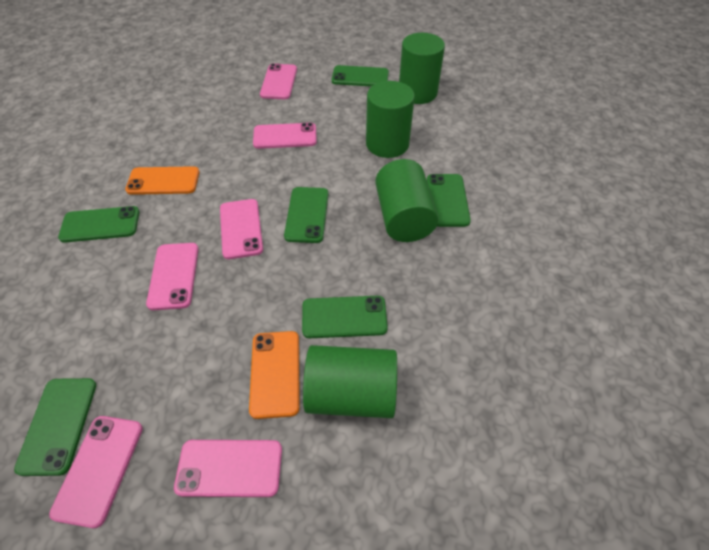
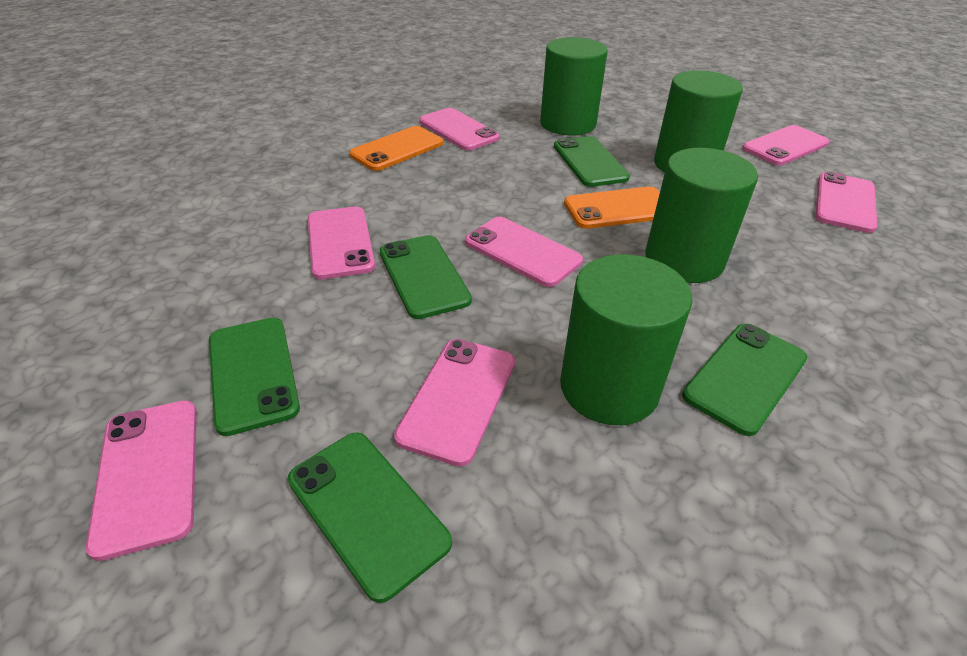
green phone: [14,378,96,476] [58,206,139,243] [284,187,329,243] [302,296,388,338] [332,65,389,87] [427,174,471,227] = 6 -> [209,318,300,436] [288,432,452,603] [380,235,472,319] [554,136,630,187] [682,324,807,436] = 5
pink phone: [49,416,143,528] [146,243,199,310] [174,440,282,497] [220,199,263,259] [253,123,317,149] [260,63,297,99] = 6 -> [86,400,197,561] [308,207,375,279] [394,339,515,467] [419,108,500,151] [465,217,583,287] [742,125,829,165] [816,171,877,233] = 7

